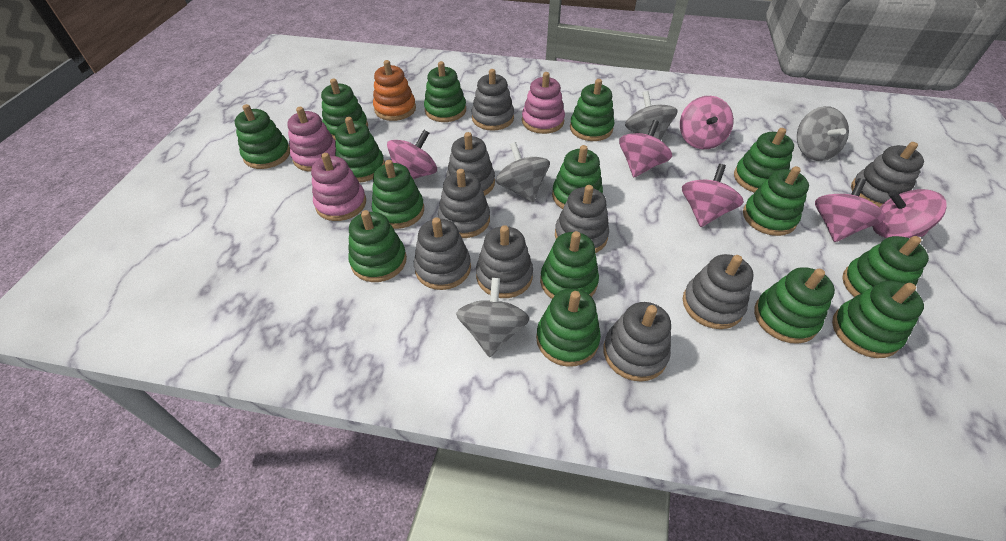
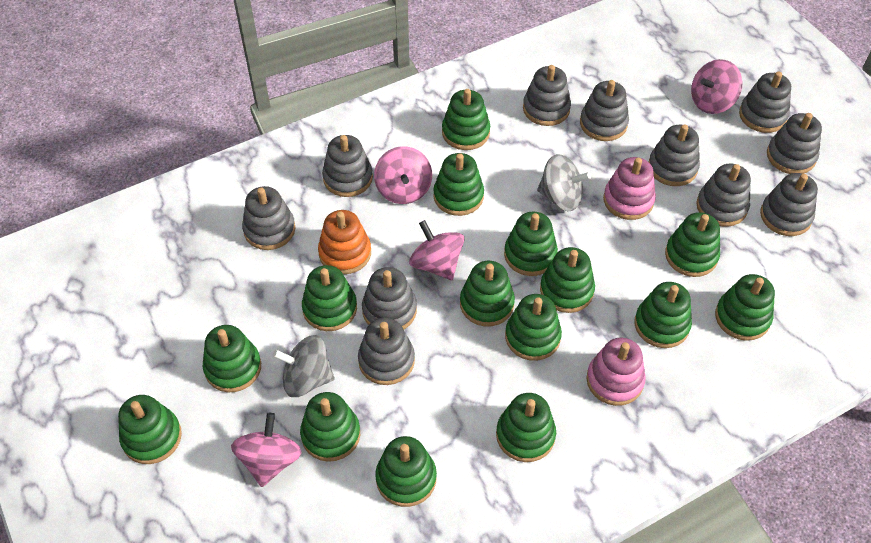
grey spinning top: [456,278,530,357] [496,142,550,203] [625,91,677,140] [797,106,849,161] = 4 -> [273,335,335,397] [537,154,591,211] = 2
grey stacking toy: [414,217,471,290] [438,169,490,238] [446,132,495,196] [472,69,514,131] [476,225,533,298] [555,185,609,253] [603,302,671,382] [683,254,754,329] [851,142,924,207] = 9 -> [242,186,295,250] [322,135,373,197] [358,318,415,385] [362,267,417,329] [523,65,571,126] [580,80,629,141] [649,124,700,186] [696,164,751,227] [739,72,791,133] [760,173,818,236] [767,113,822,174] = 11
pink spinning top: [387,130,437,179] [619,120,672,177] [680,96,734,149] [682,164,744,227] [815,178,885,242] [872,189,947,238] = 6 -> [231,413,302,487] [374,146,432,204] [409,220,465,280] [691,59,742,114] = 4
pink stacking toy: [287,107,336,171] [311,153,366,221] [522,72,565,134] = 3 -> [586,338,646,406] [603,157,656,220] = 2

